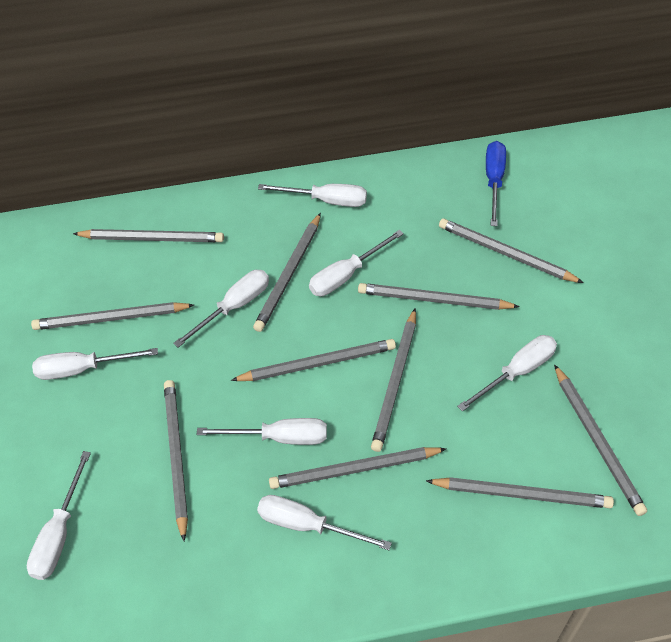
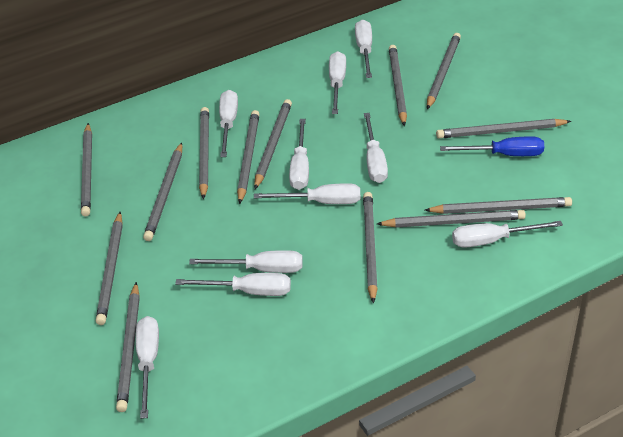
grey pencil: [31,302,194,330] [73,229,224,242] [164,380,188,541] [231,339,396,381] [253,213,321,332] [269,447,447,489] [358,283,520,310] [371,309,416,452] [426,477,614,508] [439,219,584,283] [554,364,647,516] = 11 -> [81,123,92,216] [96,212,123,325] [116,282,140,412] [143,142,182,241] [199,107,209,200] [237,110,259,204] [254,99,292,189] [363,192,378,304] [377,210,526,228] [389,45,407,126] [425,197,572,214] [427,33,461,109] [436,119,572,139] = 13
white screwdriver: [27,451,91,580] [32,348,158,380] [173,270,269,348] [196,418,327,445] [257,495,392,550] [258,184,367,207] [309,230,404,296] [457,335,557,412] = 8 -> [136,316,159,419] [175,273,291,296] [189,250,303,273] [219,90,238,157] [254,183,360,204] [289,119,309,190] [329,51,346,114] [355,20,372,78] [364,113,388,183] [452,221,563,248] = 10

